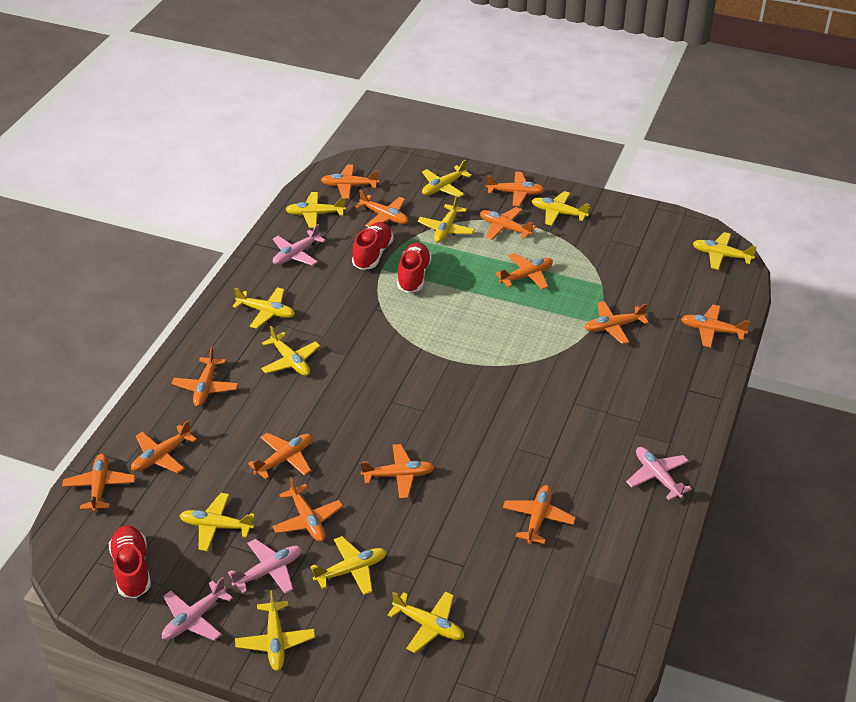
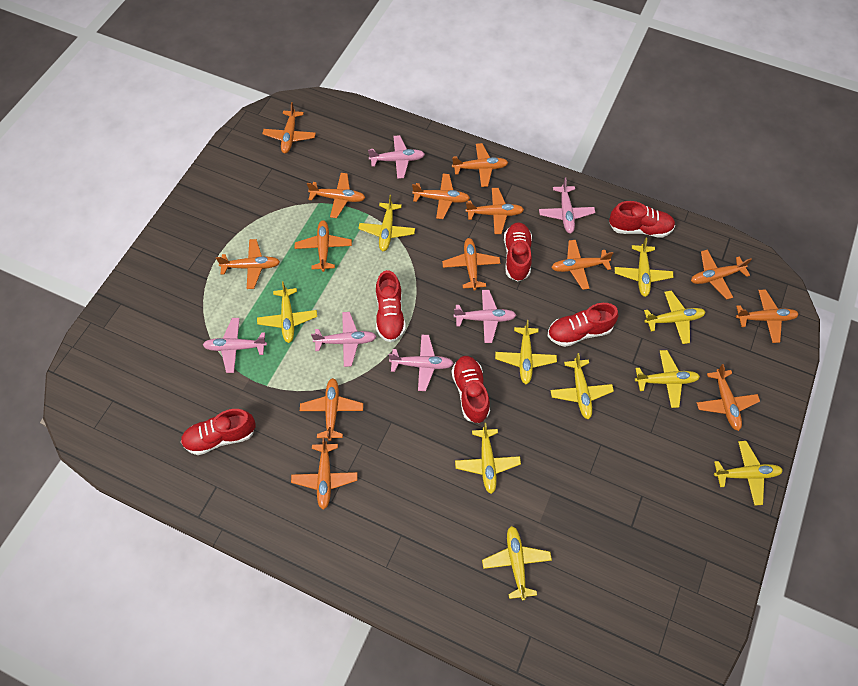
pink plane: [162,577,233,641] [228,539,302,594] [273,224,326,266] [626,447,692,500] = 4 -> [203,318,267,373] [311,312,377,367] [368,135,425,179] [389,335,454,391] [454,290,516,343] [539,178,595,233] = 6
red shoe: [109,526,151,598] [352,222,393,270] [397,242,432,293] = 3 -> [181,409,256,455] [376,270,406,342] [451,356,490,423] [504,222,532,281] [548,303,618,347] [609,201,675,238] = 6
yellow plane: [179,493,255,551] [232,287,295,329] [235,590,315,671] [261,326,320,376] [285,192,346,228] [311,536,387,595] [388,591,464,653] [418,196,475,243] [422,160,472,197] [532,191,590,226] [693,232,757,270] = 11 -> [257,281,317,343] [358,195,415,251] [455,423,521,494] [482,526,552,600] [495,320,557,384] [550,353,614,419] [615,237,673,297] [635,350,700,408] [644,291,705,344] [714,441,783,506] = 10

